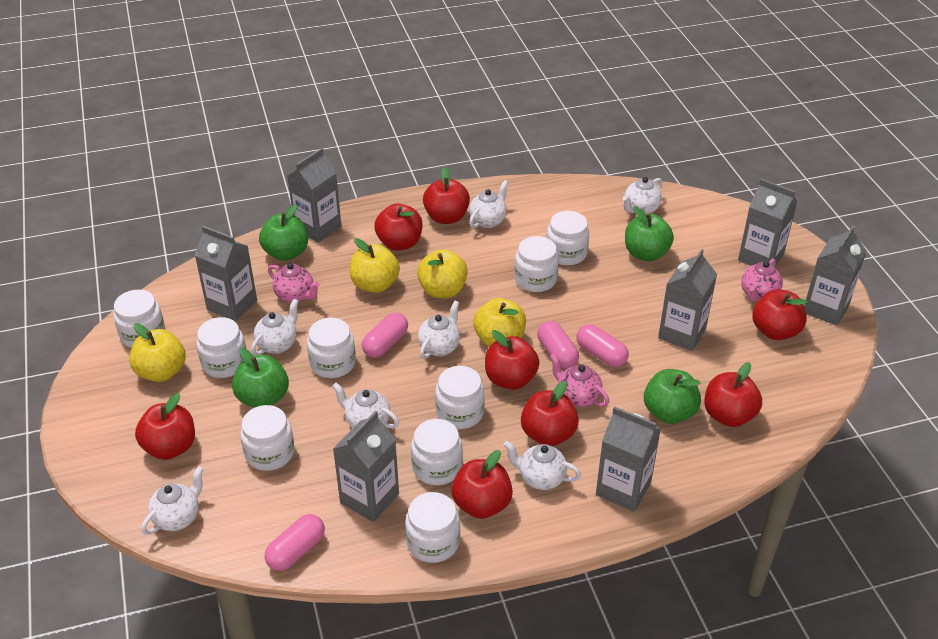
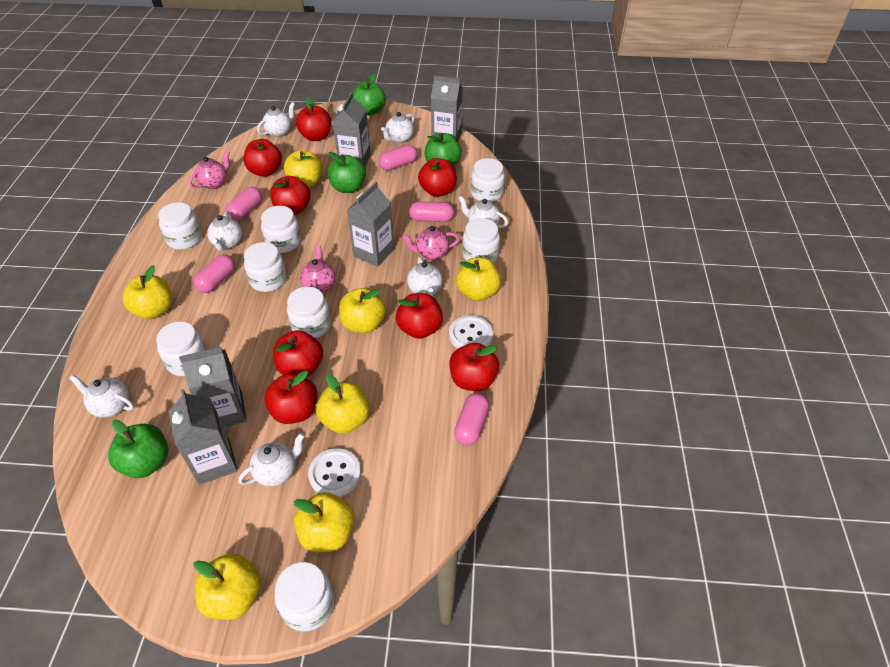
grey carton: [194,226,257,322] [287,148,341,243] [333,411,399,522] [596,406,661,512] [658,249,717,351] [738,179,798,266] [804,225,867,326] = 7 -> [169,389,238,485] [179,347,247,427] [332,92,371,166] [347,182,394,267] [431,75,463,142] = 5
pink capsule: [265,514,325,571] [362,313,408,358] [537,321,579,369] [576,324,629,367] = 4 -> [194,254,235,293] [226,187,262,220] [379,145,417,171] [409,201,454,222] [454,393,489,446] = 5
white button: none = 0 -> [308,448,361,497] [449,315,493,349] = 2
white jar: [114,290,165,348] [197,317,246,378] [240,405,294,471] [307,318,356,378] [405,492,460,563] [411,419,463,485] [435,366,485,429] [515,236,559,292] [546,211,589,265] = 9 -> [156,321,206,376] [158,202,202,250] [244,242,287,292] [261,206,301,253] [274,562,335,632] [287,286,331,338] [462,218,500,263] [471,158,505,202] = 8
yellow apple: [129,323,186,382] [350,238,400,293] [417,249,468,298] [473,298,526,347] = 4 -> [123,265,172,319] [194,553,261,620] [284,150,323,187] [294,492,354,552] [316,374,369,434] [339,288,386,333] [456,258,501,301] = 7

